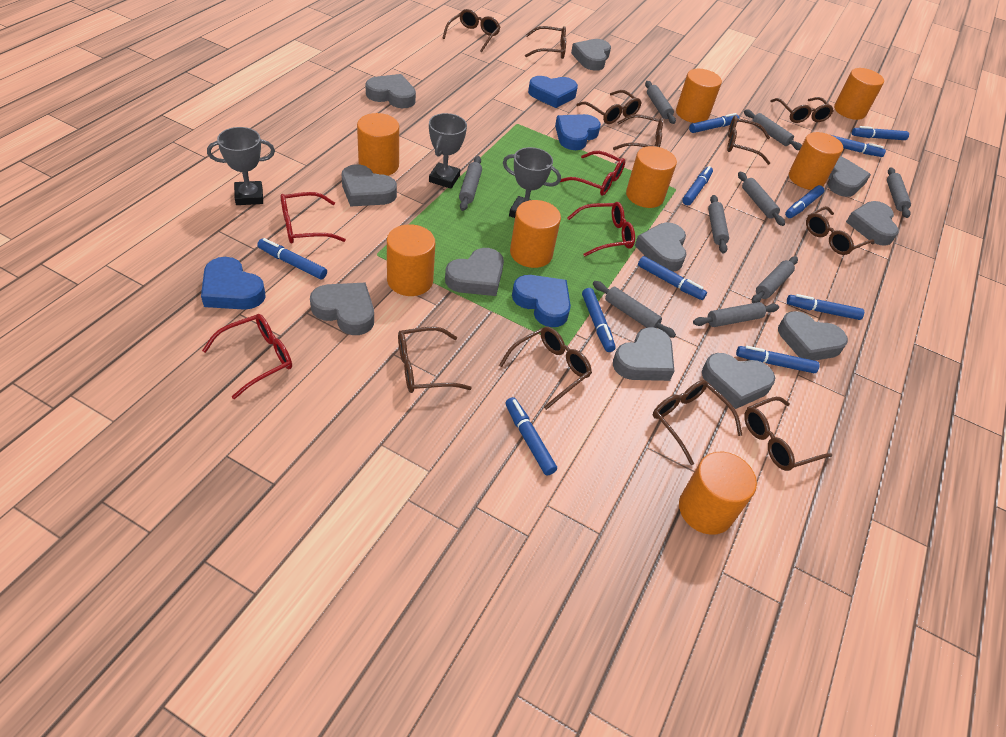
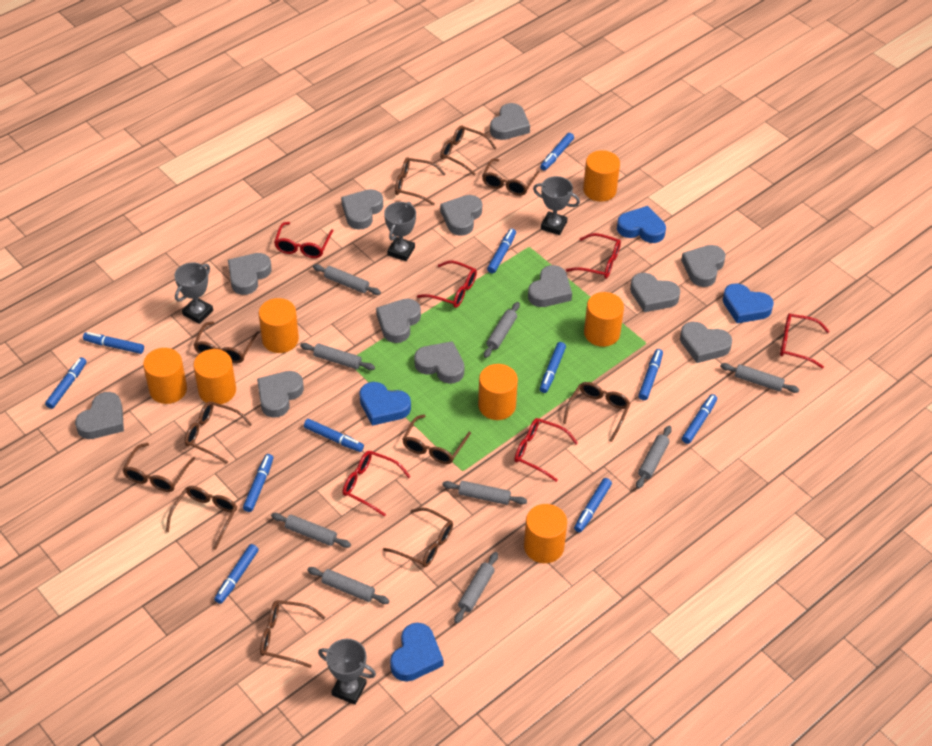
grey heart: [310,283,374,335] [342,164,397,207] [365,74,416,108] [445,248,504,296] [571,39,611,71] [613,327,674,381] [635,222,687,272] [702,353,775,409] [778,311,848,361] [828,157,871,197] [846,201,899,246] = 11 -> [75,392,124,439] [228,253,272,295] [257,371,304,417] [341,189,383,230] [376,299,421,343] [414,341,464,384] [440,195,482,236] [490,103,530,140] [528,265,572,307] [630,273,680,312] [680,322,732,363] [681,245,726,287] = 12
grey trophy: [207,127,275,205] [429,113,467,188] [503,147,561,218] = 3 -> [174,263,213,324] [318,639,376,705] [384,202,416,261] [533,176,580,235] = 4
orange cylinder: [357,113,399,176] [387,224,435,296] [510,200,561,268] [626,146,677,208] [676,69,722,123] [679,452,757,535] [789,132,843,190] [834,68,884,120] = 8 -> [143,348,187,404] [193,349,236,404] [258,298,299,353] [478,364,518,420] [524,504,567,563] [583,150,620,202] [584,292,624,347] = 7
red glasses: [202,314,292,399] [280,192,346,243] [560,151,625,196] [567,202,635,256] = 4 -> [274,222,334,258] [342,451,411,517] [417,260,477,308] [514,418,578,482] [566,233,621,279] [780,313,830,369] = 6

